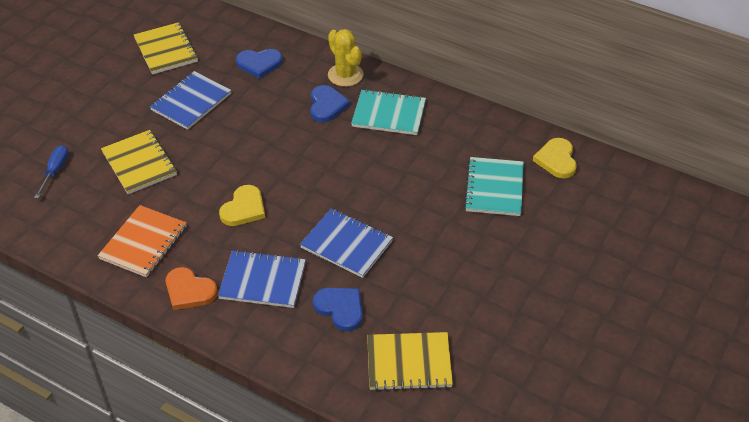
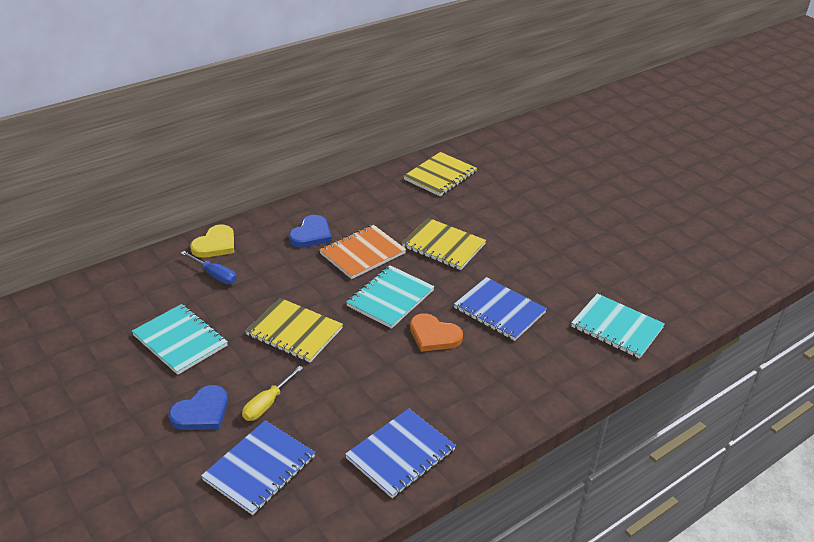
blue heart: [236,49,283,79] [310,85,350,123] [313,288,363,331] = 3 -> [169,385,228,430] [289,215,332,248] = 2
turquoise notebook: [351,89,426,135] [464,157,524,216] = 2 -> [132,304,228,375] [346,265,435,329] [571,293,665,359] = 3
yellow cactus: [328,29,364,87] = 1 -> none = 0
yellow heart: [219,185,265,226] [533,138,577,178] = 2 -> [190,225,234,258] = 1
yellow screwdriver: none = 0 -> [242,366,303,421] = 1

